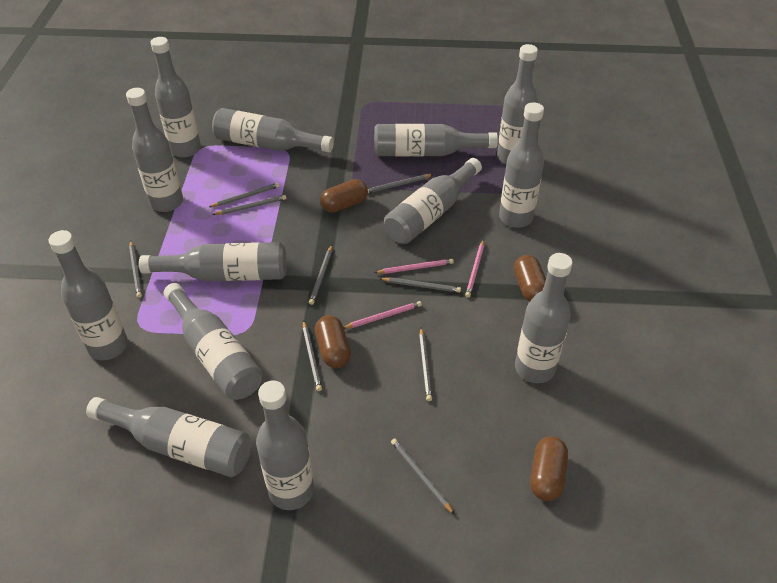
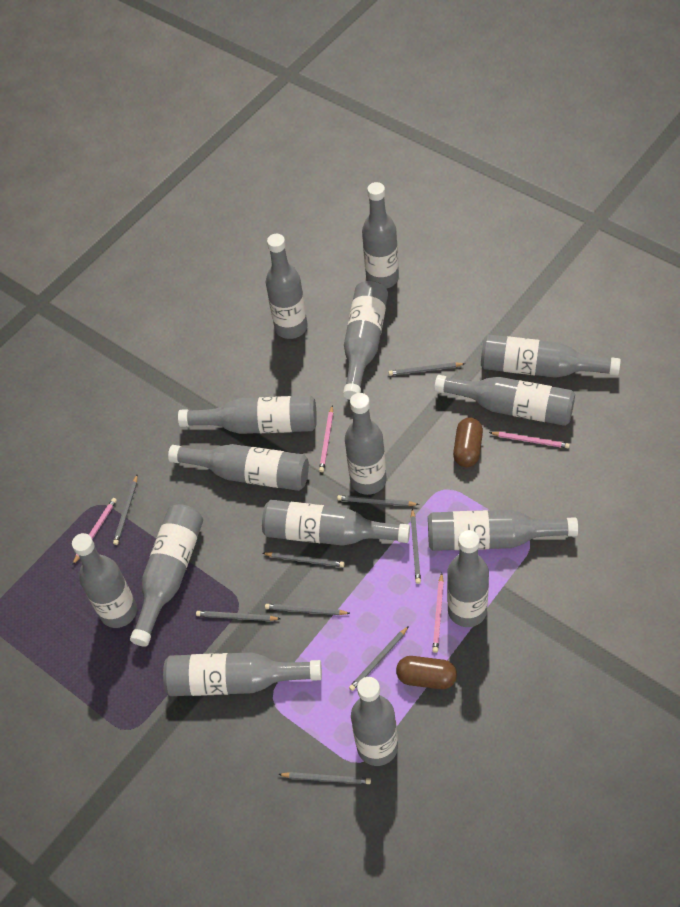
brown capsule: [315,315,351,368] [320,179,368,213] [514,255,546,302] [530,436,568,501] = 4 -> [396,656,457,689] [453,417,483,467] = 2
grey bottle: [48,230,128,360] [86,397,251,477] [126,88,183,212] [139,242,287,281] [150,37,201,158] [164,283,263,400] [212,108,334,152] [256,381,314,510] [374,124,498,157] [384,158,482,244] [497,44,538,164] [499,102,544,228] [515,253,573,383] = 13 -> [72,533,137,628] [130,504,203,647] [163,652,322,696] [168,444,309,491] [178,396,317,434] [262,500,410,546] [266,234,308,339] [343,281,388,400] [345,393,387,495] [351,677,398,766] [362,182,399,289] [428,510,578,551] [434,375,575,426] [447,530,489,627] [481,334,621,378] = 15
pink pencil: [343,301,422,329] [375,259,454,274] [465,240,484,298] = 3 -> [73,498,117,565] [319,405,333,472] [432,573,444,653] [489,432,570,448] = 4

